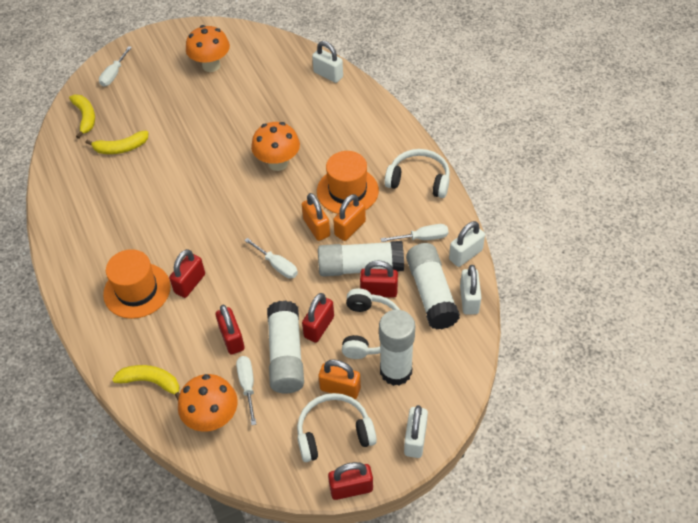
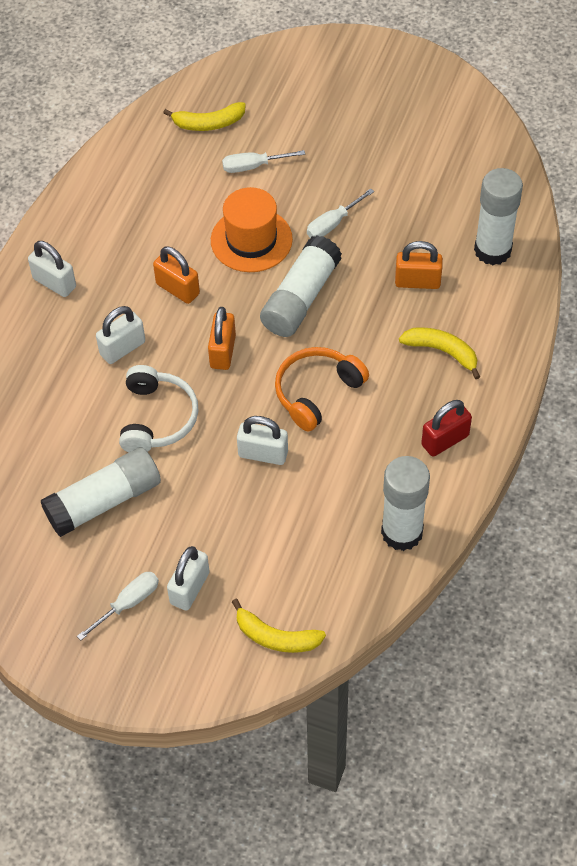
orange hat: [103,249,171,319] [317,151,379,214] = 2 -> [211,187,293,272] = 1
orange headphones: none = 0 -> [275,347,369,431] = 1
orange mushroom: [178,374,238,432] [186,25,230,72] [251,122,300,171] = 3 -> none = 0
red padlock: [169,249,205,298] [216,305,245,355] [302,293,334,343] [328,462,373,500] [360,261,398,298] = 5 -> [421,400,472,457] = 1
white headphones: [297,393,377,462] [342,288,400,359] [385,149,450,198] = 3 -> [119,365,199,452] = 1
white screwdriver: [99,46,132,87] [236,356,256,425] [244,238,298,279] [381,224,449,242] = 4 -> [77,572,159,641] [222,150,305,173] [307,188,374,238] = 3

